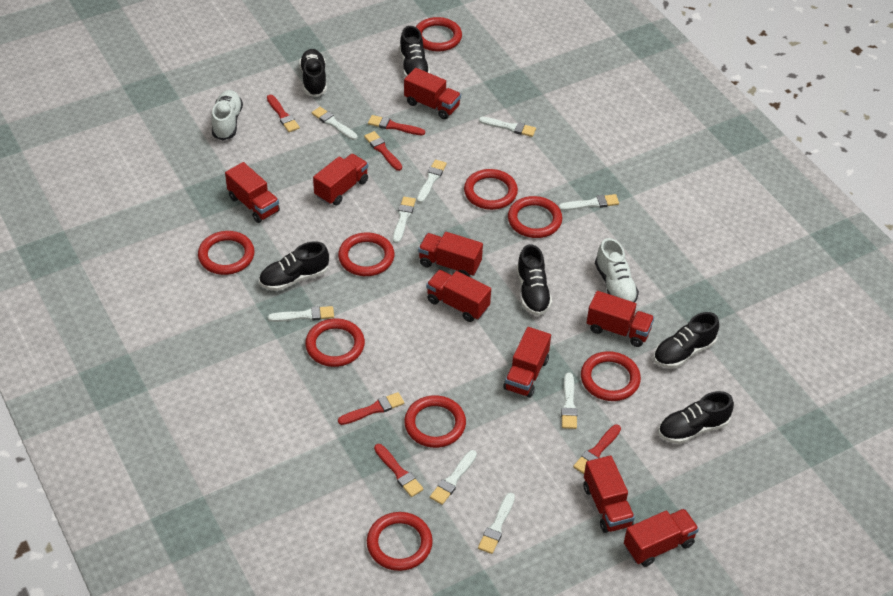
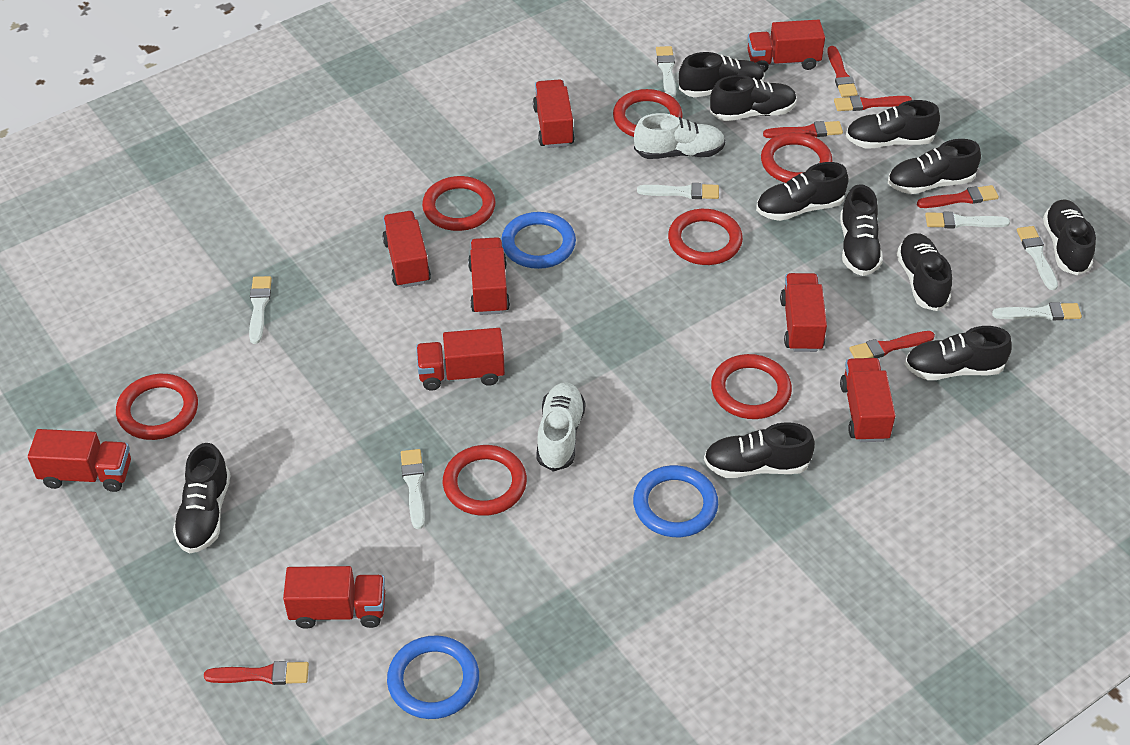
black shoe: [259,241,329,291] [299,49,327,97] [399,26,430,78] [517,244,552,316] [654,312,719,368] [658,391,734,444] = 6 -> [173,443,230,553] [679,52,765,97] [704,422,815,478] [710,75,797,121] [756,162,849,221] [840,184,883,276] [846,100,940,148] [888,139,981,194] [897,233,952,311] [905,326,1012,380] [1043,199,1096,275] = 11
blue ring: none = 0 -> [387,635,479,719] [501,212,576,269] [633,465,718,537] = 3
red ring: [198,231,255,275] [305,319,365,367] [338,232,394,276] [367,512,433,571] [404,395,466,448] [416,17,462,51] [464,169,518,210] [508,196,562,238] [581,351,641,401] = 9 -> [116,374,198,440] [422,176,495,231] [443,445,527,516] [613,89,683,137] [668,209,743,265] [711,354,792,419] [761,132,833,183] = 7
white brush: [268,306,334,322] [312,107,358,140] [393,197,416,243] [417,160,447,203] [430,450,477,505] [478,492,515,554] [479,117,536,137] [558,194,619,211] [561,373,577,429] = 9 -> [249,276,272,344] [401,449,425,529] [637,183,719,199] [656,46,676,98] [925,212,1010,229] [992,302,1082,320] [1017,226,1058,290] = 7

